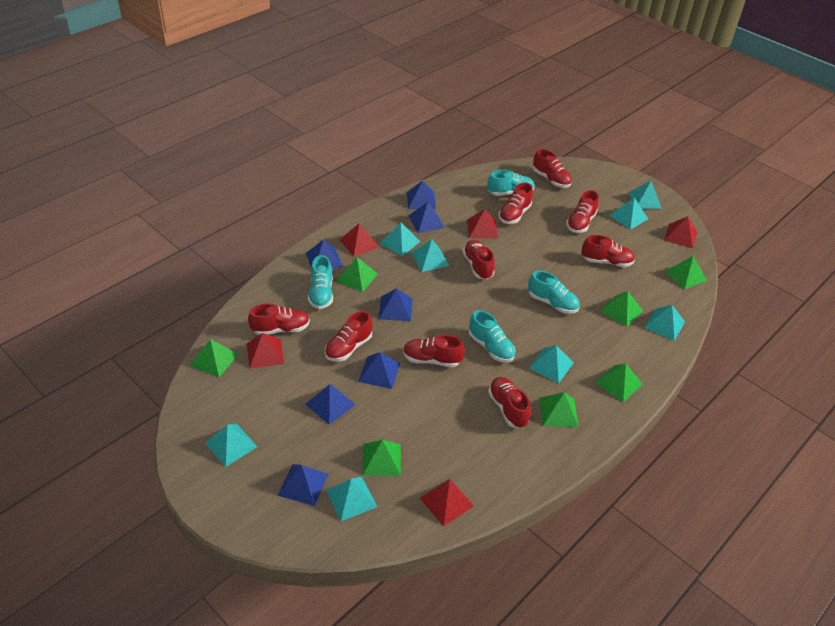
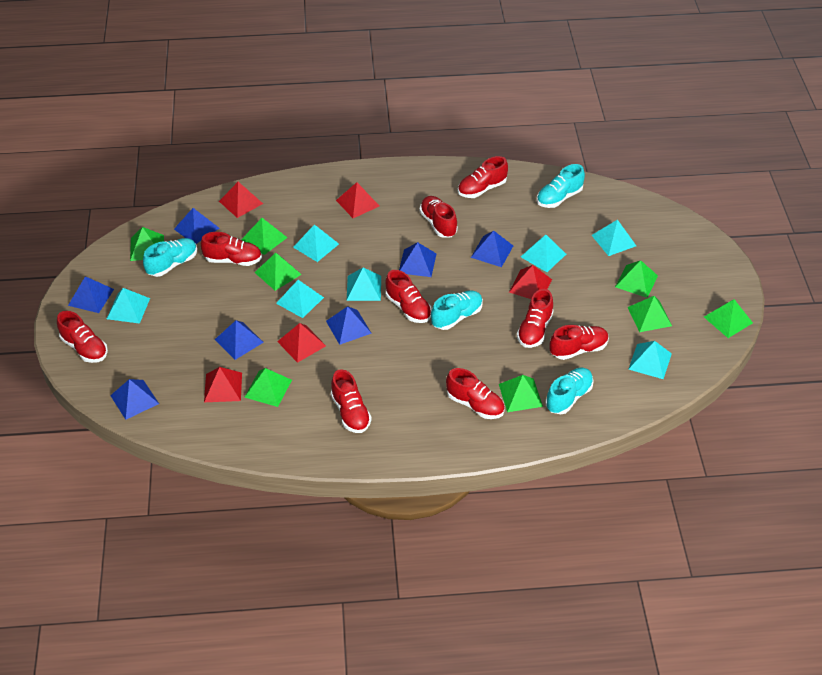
green pyramid: [190,339,238,377] [336,257,378,292] [362,440,401,476] [540,392,579,427] [595,363,643,402] [600,291,643,327] [665,256,707,290] = 7 -> [130,227,164,261] [241,218,288,255] [244,368,292,407] [254,253,302,291] [499,375,543,412] [615,260,658,298] [628,296,672,332] [704,299,753,338] = 8
turquoise pyramid: [205,424,258,467] [326,476,377,521] [379,222,420,256] [411,239,450,272] [529,345,574,383] [609,198,648,230] [629,181,662,209] [644,305,685,341] = 8 -> [107,288,150,324] [276,280,324,318] [293,225,339,262] [347,267,381,301] [521,235,566,272] [592,219,636,256] [628,341,672,379] = 7

